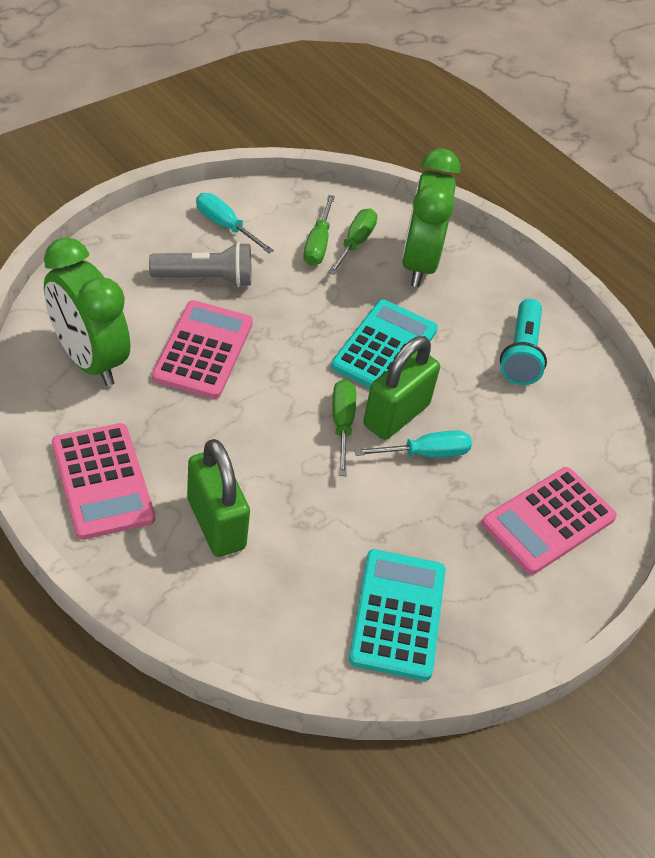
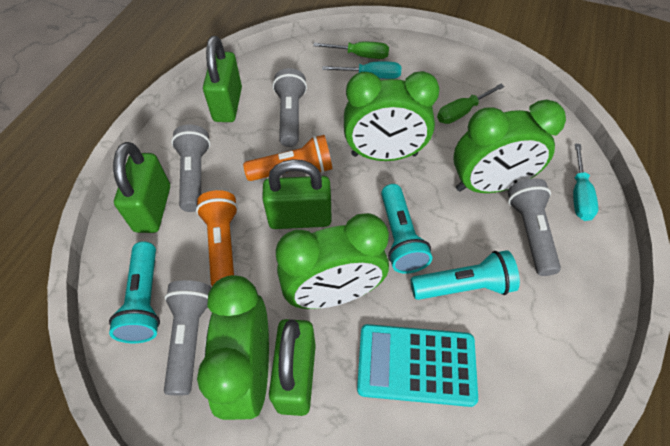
green clock: [44,237,130,386] [402,148,460,287] = 2 -> [197,275,269,420] [276,213,389,309] [344,71,439,161] [453,99,566,193] = 4
green padlock: [187,439,250,557] [363,336,440,440] = 2 -> [113,142,170,233] [203,36,242,122] [262,159,332,229] [269,319,316,416] = 4
green screwdriver: [303,195,335,266] [328,209,378,275] [332,379,356,476] = 3 -> [313,41,389,59] [437,84,505,124] = 2
grey flashlight: [149,242,251,287] = 1 -> [164,280,211,395] [171,125,210,212] [273,68,307,147] [508,178,561,276] = 4
orange flashlight: none = 0 -> [196,190,238,286] [243,135,333,181] = 2
pink calculator: [52,423,155,540] [152,300,253,399] [482,467,617,575] = 3 -> none = 0
turquoise calculator: [331,300,438,388] [349,549,446,681] = 2 -> [357,324,478,407] = 1
turquoise flashlight: [500,298,547,385] = 1 -> [109,241,160,343] [381,184,432,274] [411,250,520,300] = 3

